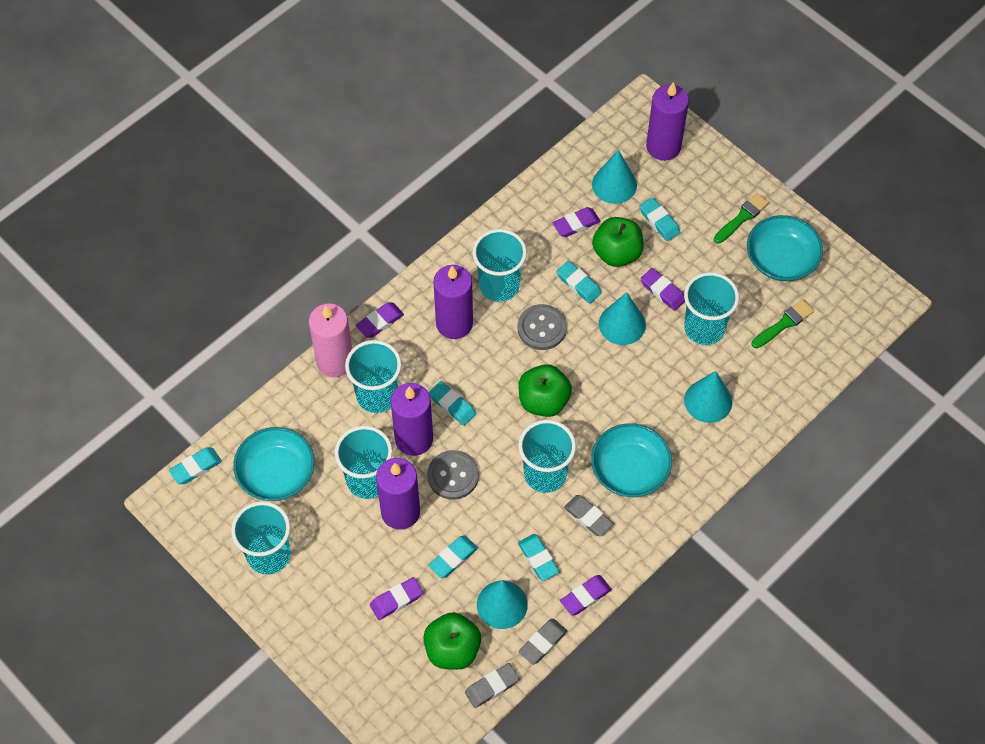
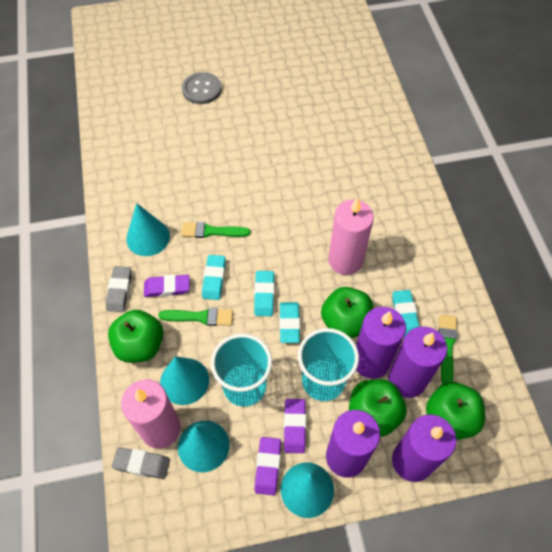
green apple: [423,612,481,670] [518,364,572,417] [592,217,644,267] = 3 -> [108,310,163,363] [321,287,374,338] [349,379,407,437] [426,382,485,440] = 4
green brush: [714,193,769,244] [752,300,814,348] = 2 -> [159,308,233,326] [181,222,250,238] [438,315,458,384] = 3
grey button: [427,450,479,500] [518,304,567,350] = 2 -> [182,72,221,104] = 1
grey eraser: [465,663,519,708] [519,619,567,665] [564,495,614,536] = 3 -> [106,266,132,312] [112,447,170,479] = 2
pink candle: [309,303,352,377] = 1 -> [121,379,181,449] [328,198,374,275] = 2
purple eraser: [356,302,404,338] [370,577,423,620] [553,207,601,237] [560,575,612,615] [640,268,685,311] = 5 -> [144,275,190,297] [255,437,281,495] [284,399,306,453] = 3
turquoise bowl: [233,427,314,501] [591,423,672,497] [747,215,823,281] = 3 -> none = 0
turquoise cup: [231,501,291,575] [335,426,392,499] [345,340,401,413] [472,229,527,302] [518,420,576,493] [684,272,739,345] = 6 -> [211,334,272,407] [298,328,359,401] = 2
turquoise eraser: [169,448,222,484] [428,536,478,578] [429,381,476,426] [518,534,559,581] [556,261,602,304] [639,197,680,241] = 6 -> [202,255,226,300] [254,271,274,316] [279,302,300,343] [393,290,420,338] = 4

